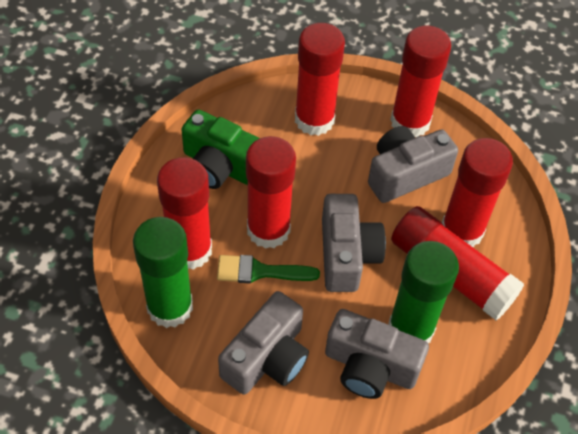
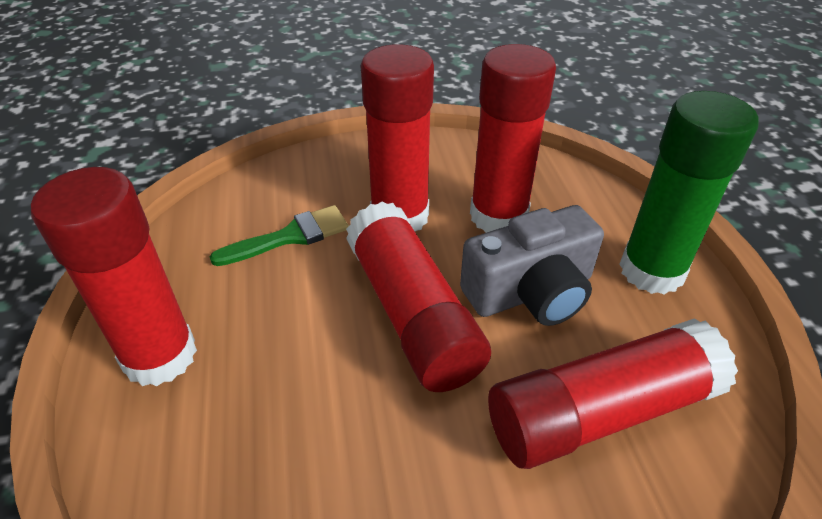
green camera: [181,109,259,189] = 1 -> none = 0
green glue stick: [133,217,193,328] [388,241,459,343] = 2 -> [619,91,759,295] = 1
grey camera: [218,291,309,395] [322,194,386,292] [325,309,429,399] [368,126,458,203] = 4 -> [460,205,604,326] = 1
red glue stick: [157,157,212,270] [246,136,296,249] [295,23,345,136] [390,26,451,137] [391,206,524,320] [442,138,513,248] = 6 -> [31,167,197,386] [346,201,491,392] [361,44,434,231] [470,44,556,233] [488,318,738,469] = 5

